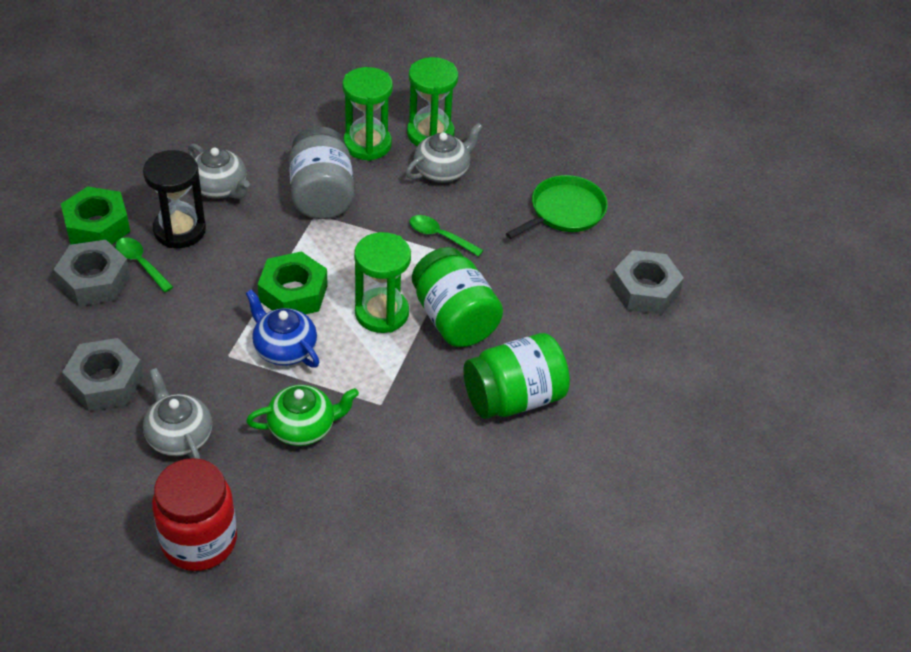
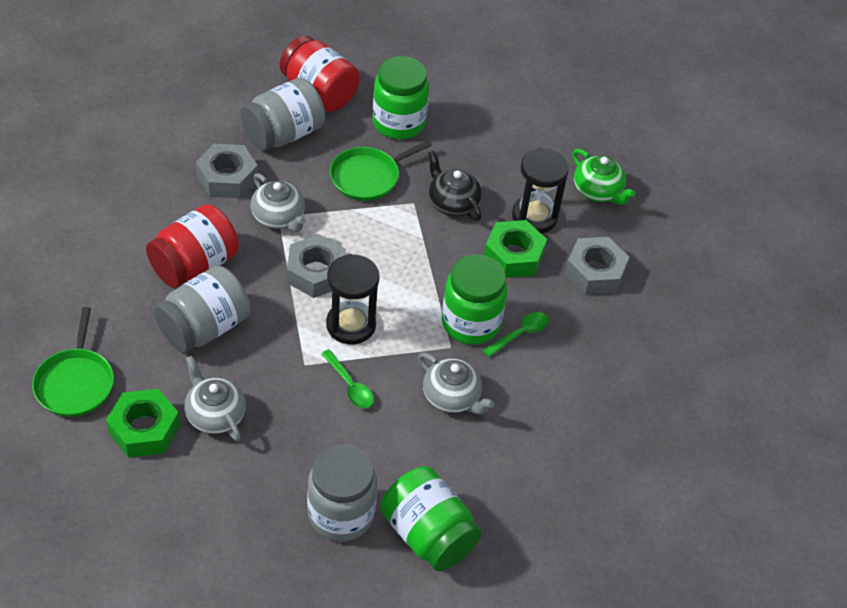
black hourglass: [143,150,206,248] = 1 -> [326,254,380,344] [512,147,569,233] = 2
black teapot: none = 0 -> [428,150,482,221] = 1
blue teapot: [246,289,319,367] = 1 -> none = 0
green hourglass: [342,67,393,161] [354,232,411,333] [407,57,458,146] = 3 -> none = 0
green jar: [412,247,503,347] [463,333,570,419] = 2 -> [372,56,429,139] [380,467,481,571] [442,255,507,345] = 3
green pan: [506,175,608,239] = 1 -> [32,307,114,417] [330,140,432,201] = 2
grey jar: [289,126,354,219] = 1 -> [154,266,250,353] [240,78,325,151] [307,445,377,542] = 3
red jar: [152,458,237,571] = 1 -> [146,204,239,288] [280,36,360,112] = 2

